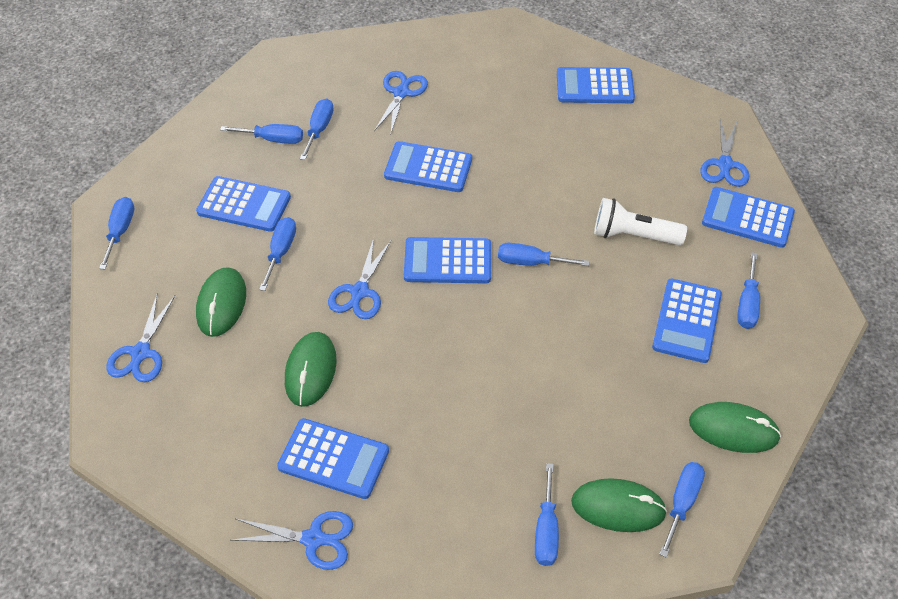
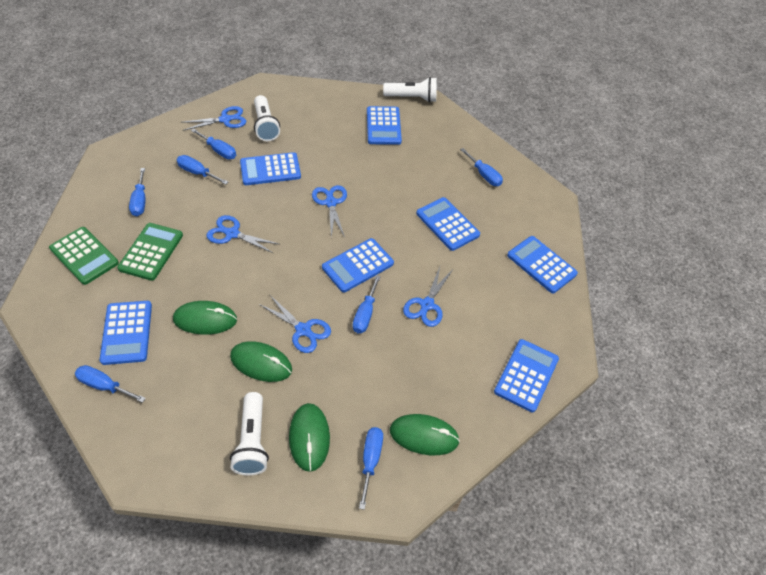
blue screwdriver: [99,197,134,269] [220,124,303,144] [259,217,296,291] [300,98,334,160] [498,243,589,266] [535,463,559,566] [659,462,705,558] [737,252,760,329] = 8 -> [75,365,146,403] [129,168,146,216] [177,155,228,184] [191,128,236,159] [353,275,381,333] [359,427,383,510] [460,148,503,186] = 7
green calculator: none = 0 -> [49,227,119,285] [117,223,183,281] = 2
white flashlight: [594,198,687,245] = 1 -> [230,392,269,475] [254,95,280,141] [383,77,437,103] = 3

